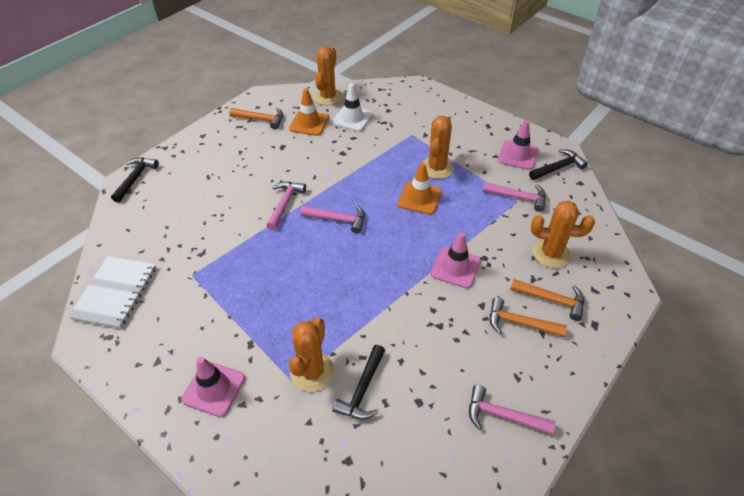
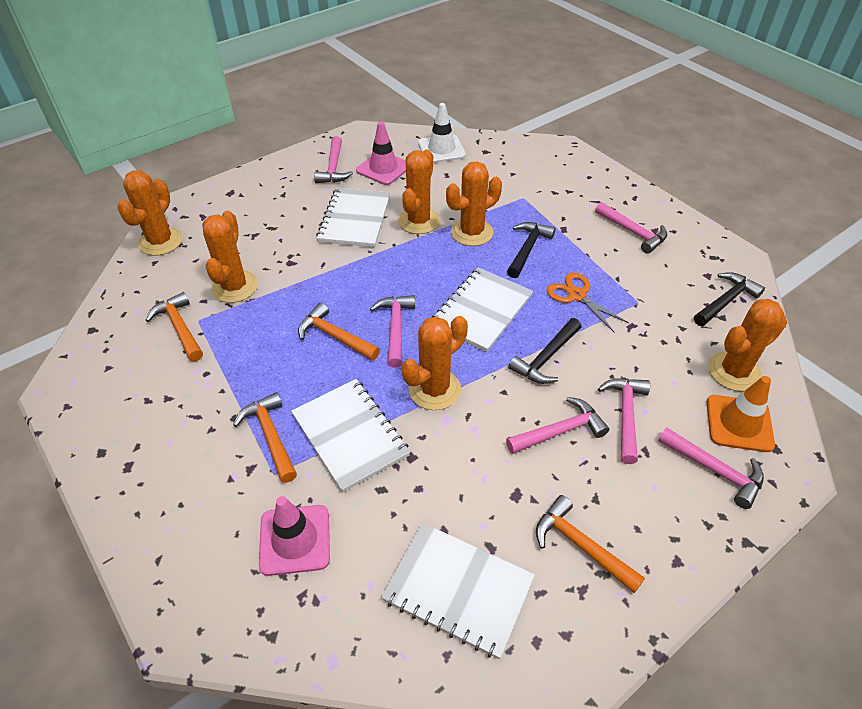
orange cactus: [289,317,334,392] [314,47,343,105] [422,116,454,179] [531,200,595,268] = 4 -> [118,170,183,256] [202,211,258,303] [398,150,440,234] [402,316,468,410] [446,161,502,246] [708,299,787,392] = 6
orange hammer: [229,108,283,130] [490,297,567,337] [510,279,584,321] = 3 -> [145,292,203,361] [233,392,297,483] [298,303,380,361] [536,495,645,593] = 4
orange scissors: none = 0 -> [546,272,629,332] = 1
orange traffic cone: [289,88,329,136] [398,163,442,215] = 2 -> [707,376,775,452] = 1
pink hammer: [266,182,306,230] [301,205,365,234] [469,385,555,435] [483,182,546,212] = 4 -> [314,136,353,183] [370,295,415,368] [506,397,609,454] [595,202,667,254] [598,378,650,464] [658,427,764,509] = 6
pink traffic cone: [182,357,245,417] [431,232,481,289] [498,120,538,170] = 3 -> [259,496,330,576] [356,122,406,185] = 2
white notebook: [68,256,156,328] = 1 -> [291,379,410,492] [316,188,390,247] [381,523,535,659] [432,267,533,352] = 4

